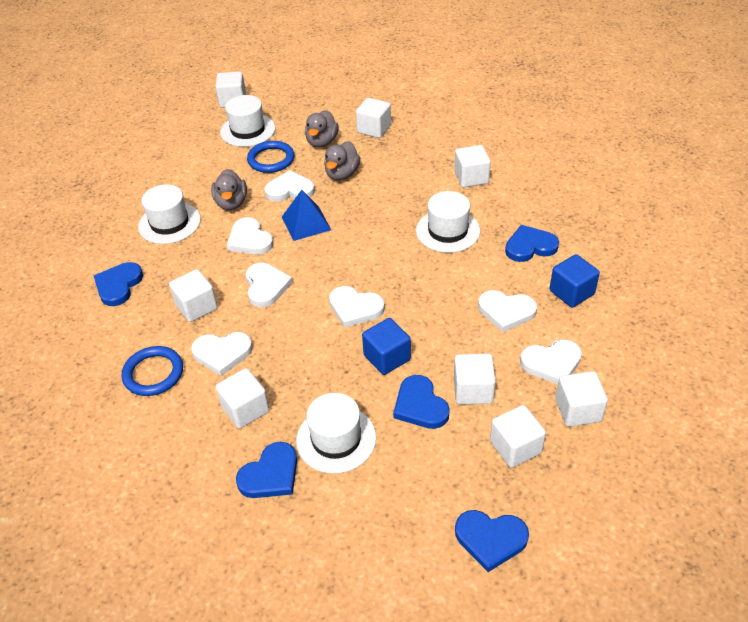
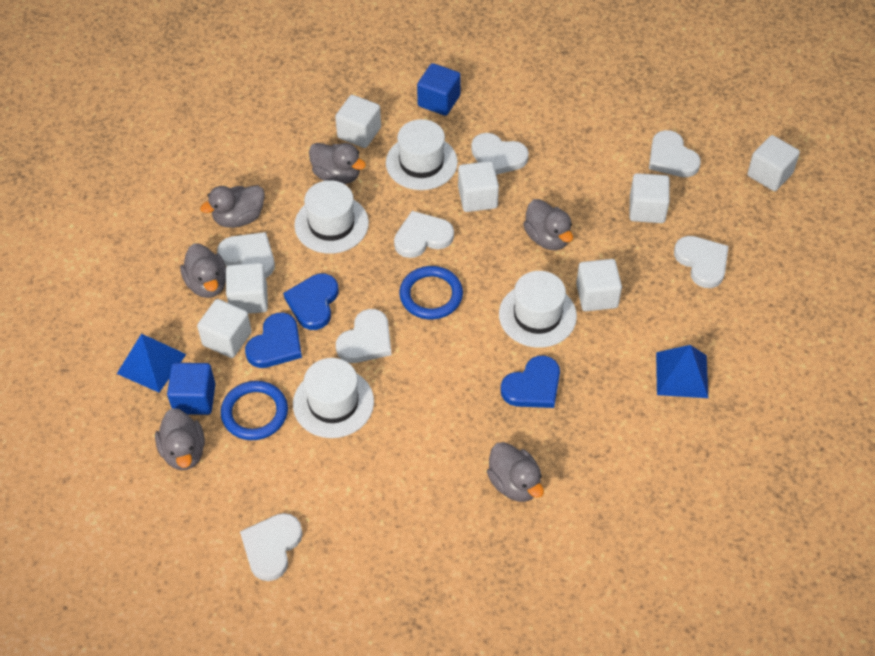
blue heart: [94,262,143,306] [236,442,297,498] [393,375,450,429] [455,510,529,572] [505,225,559,262] = 5 -> [245,313,302,368] [283,274,339,330] [501,355,560,408] = 3
blue pyramid: [282,190,331,241] = 1 -> [117,334,186,392] [656,345,708,398] = 2
grey duck: [211,169,247,210] [305,110,339,147] [324,141,360,180] = 3 -> [155,408,205,470] [180,243,226,298] [200,185,265,228] [309,143,366,184] [487,442,544,502] [523,199,573,250] = 6
white cube: [169,269,218,322] [216,72,246,108] [216,368,270,429] [356,98,391,138] [454,145,491,187] [454,354,496,405] [490,405,546,468] [555,371,608,427] = 8 -> [197,299,252,358] [226,263,268,314] [335,95,381,148] [458,161,499,212] [576,259,622,311] [629,173,670,223] [747,135,800,191] = 7

